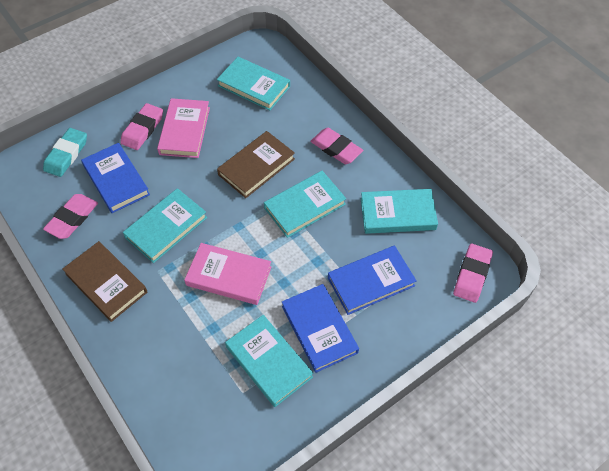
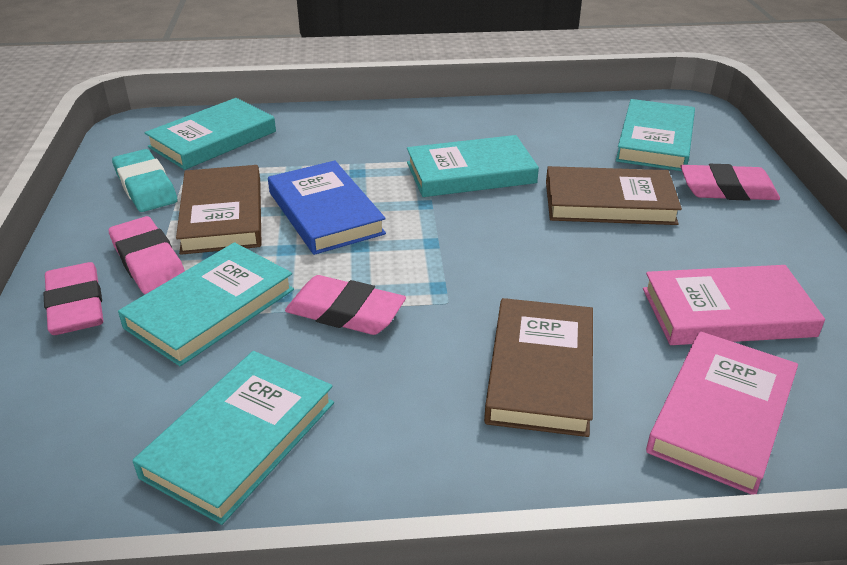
blue book: [81,143,150,213] [282,284,359,373] [328,245,417,315] = 3 -> [268,161,386,255] = 1
brown book: [62,241,147,322] [217,131,295,198] = 2 -> [176,165,262,255] [484,298,593,437] [546,166,682,225] = 3

